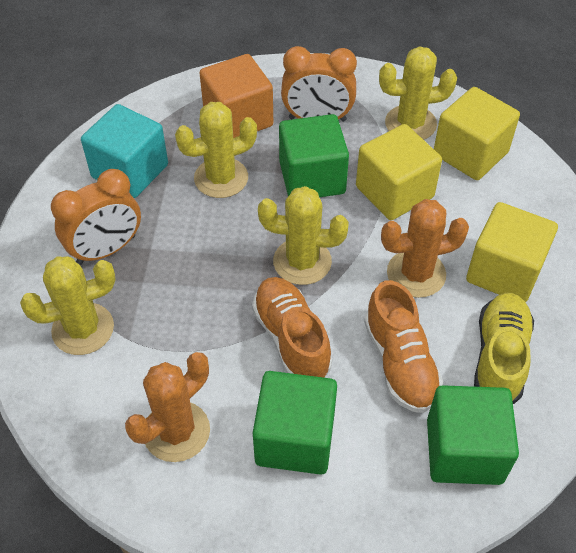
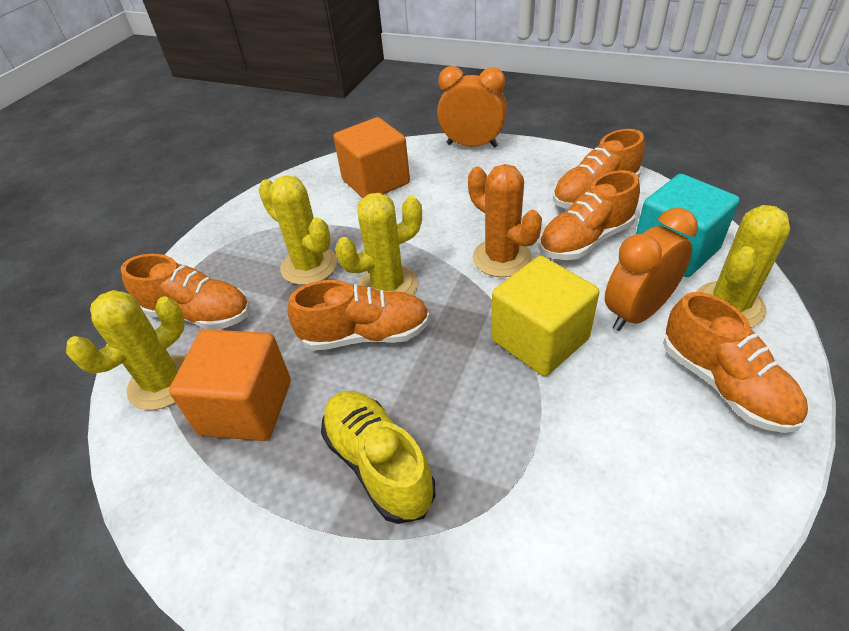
green cube: [253,371,337,475] [279,114,349,197] [427,385,519,485] = 3 -> none = 0
orange cactus: [125,352,210,462] [381,199,469,298] = 2 -> [468,164,542,277] = 1
orange cube: [200,54,273,138] = 1 -> [169,329,291,441] [333,117,410,198] = 2
orange shoe: [252,277,332,378] [364,280,443,413] = 2 -> [121,254,250,330] [288,280,430,351] [539,170,640,260] [553,129,645,209] [663,292,808,433] = 5
yellow cube: [356,124,442,220] [434,87,520,180] [466,202,558,302] = 3 -> [491,256,599,376] = 1

